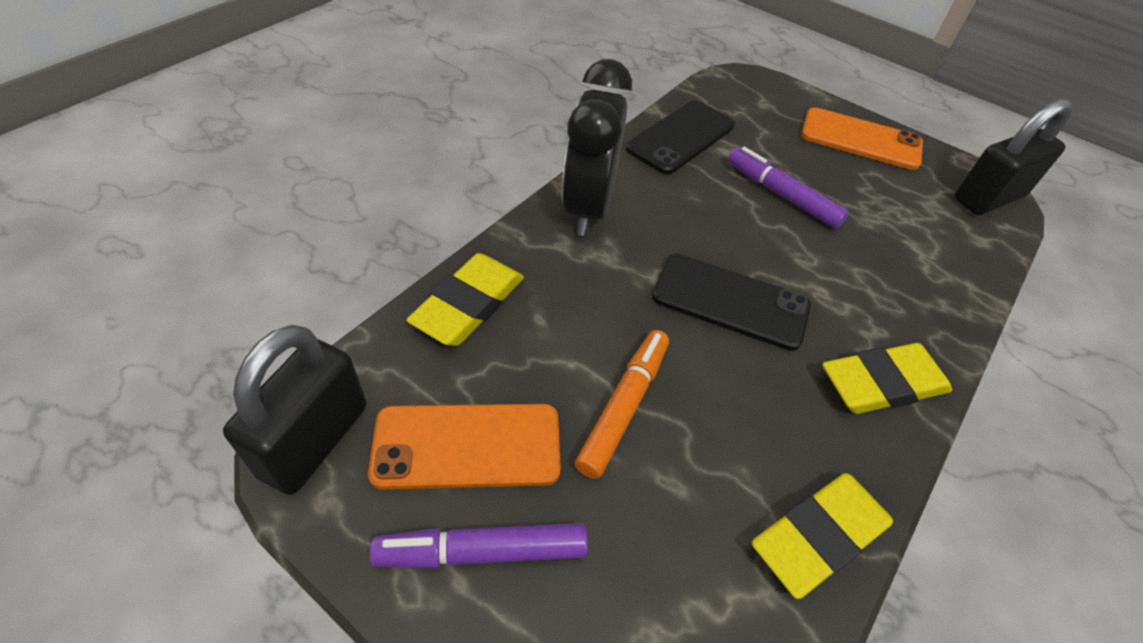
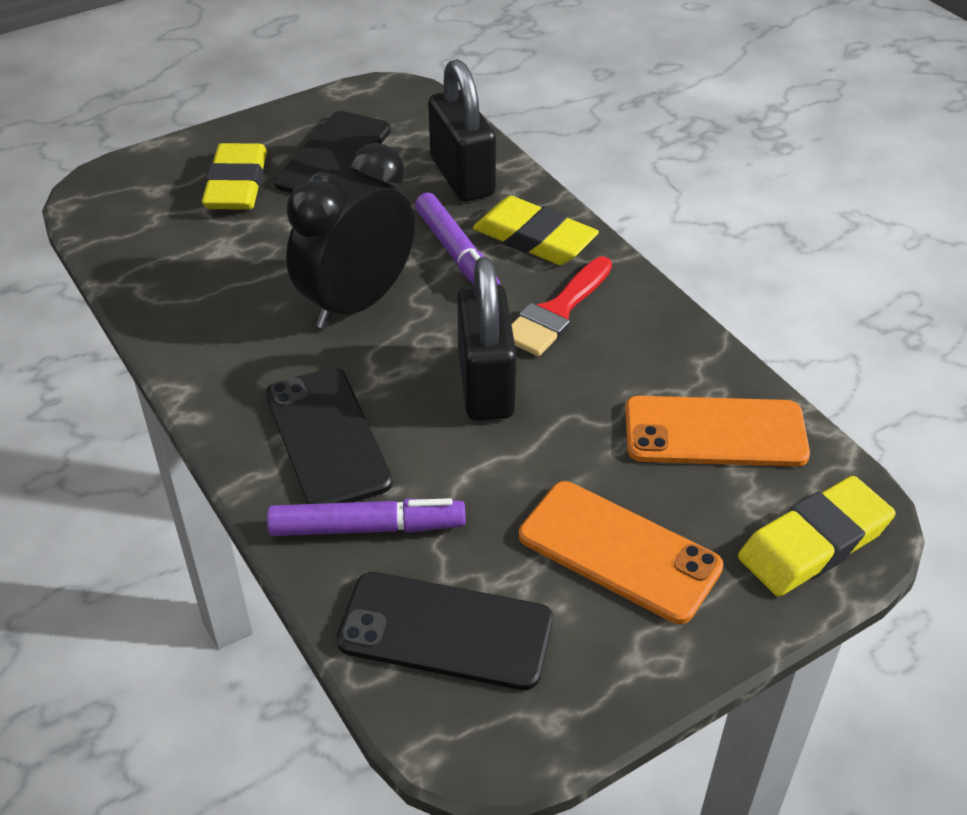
black phone: [626,100,735,174] [652,254,811,351] = 2 -> [266,368,393,504] [275,111,391,193] [336,572,553,690] = 3
orange marker: [575,330,669,479] = 1 -> none = 0
red brush: none = 0 -> [511,256,612,356] = 1

